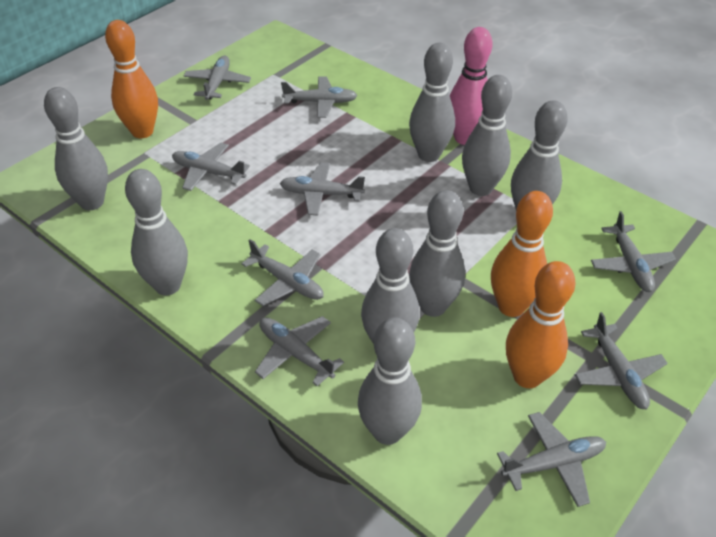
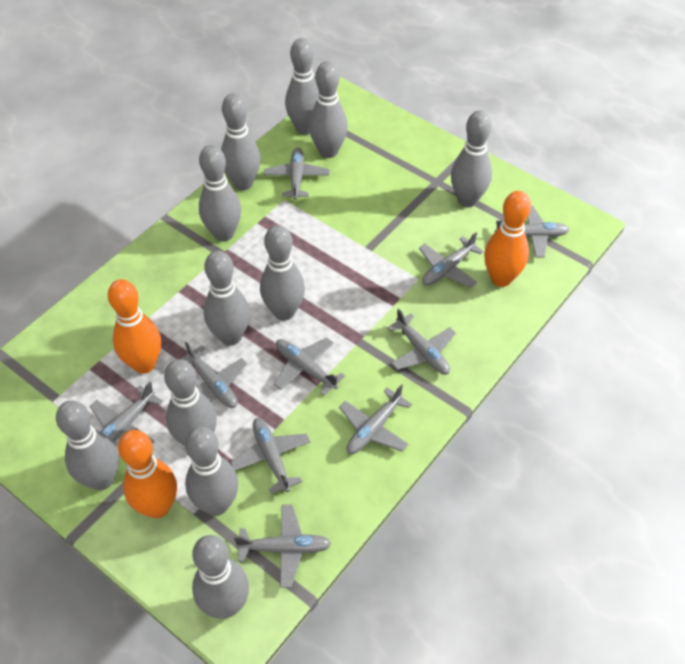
grey bowling pin: [44,87,108,210] [125,169,188,295] [358,317,422,445] [361,228,419,343] [409,43,455,162] [409,190,465,317] [462,75,512,196] [511,100,568,209] = 8 -> [56,400,119,490] [164,359,217,446] [185,427,238,515] [192,535,249,619] [199,145,241,242] [204,251,250,346] [221,94,261,190] [260,225,305,321] [285,38,319,135] [309,61,348,158] [451,110,492,207] = 11
grey plane: [172,143,250,191] [184,56,251,100] [242,239,324,306] [255,316,344,386] [280,162,365,216] [281,76,358,118] [497,412,606,507] [575,312,668,409] [591,211,676,292] = 9 -> [90,382,163,443] [181,342,247,408] [230,418,310,494] [234,504,331,588] [264,147,329,200] [274,338,345,395] [339,384,412,454] [387,309,456,375] [419,232,484,287] [495,206,570,258] = 10
pink bowling pin: [450,27,493,145] = 1 -> none = 0

